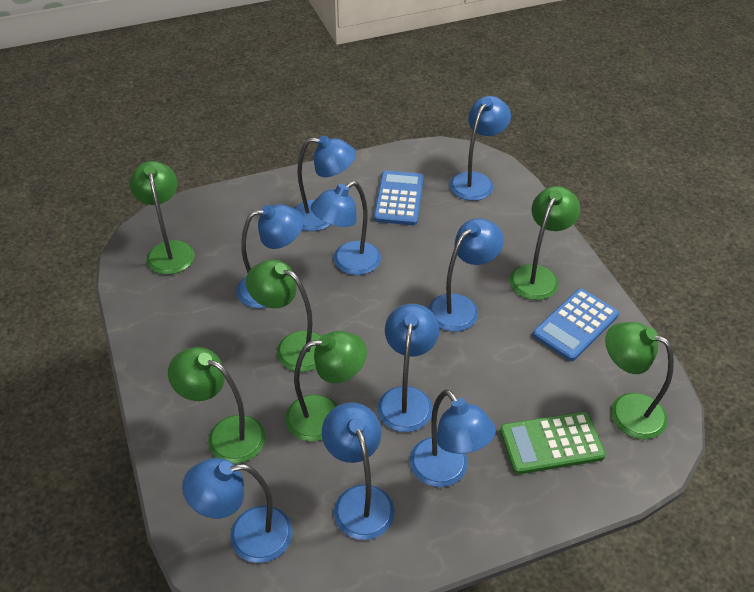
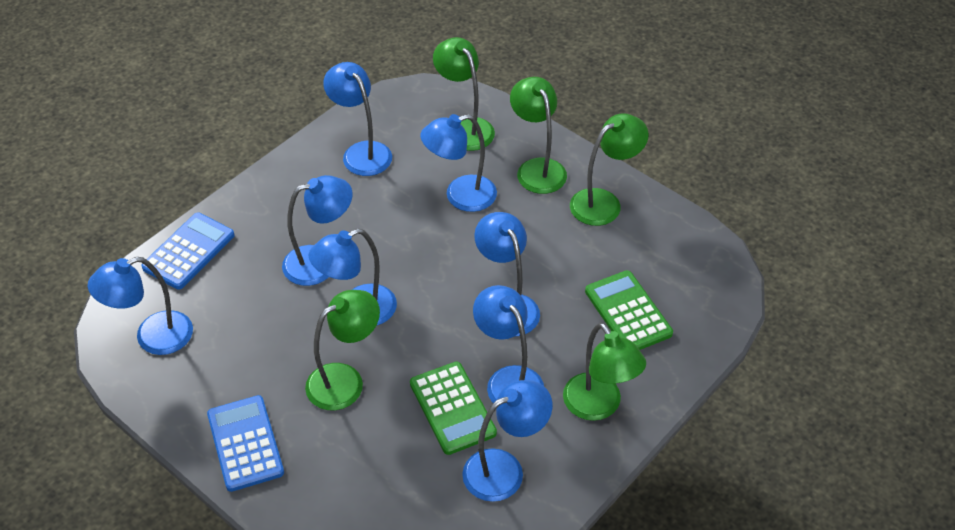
blue lamp: [182,458,292,563] [236,204,304,308] [293,135,356,231] [311,181,381,275] [322,402,394,540] [377,304,439,432] [410,389,496,487] [428,218,504,332] [450,96,511,201] = 9 -> [88,257,193,355] [282,175,352,286] [309,229,397,326] [323,62,392,176] [420,114,497,212] [462,380,553,502] [473,285,544,403] [474,212,540,336] = 8
green calculator: [500,412,606,474] = 1 -> [410,362,497,455] [585,270,673,350] = 2
green lamp: [130,161,194,275] [168,347,266,464] [246,260,321,372] [285,331,367,441] [510,186,580,300] [605,322,674,439] = 6 -> [305,290,380,410] [433,37,495,151] [510,77,567,194] [563,323,646,421] [570,113,649,226] = 5

